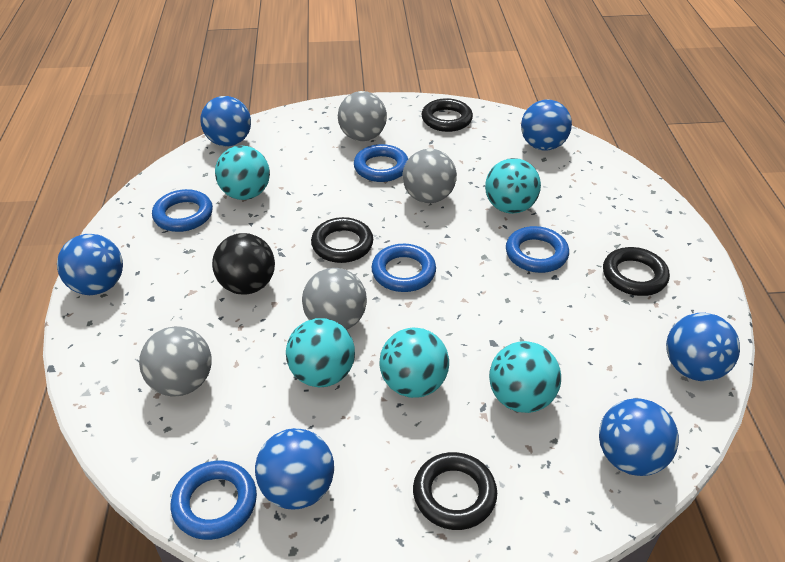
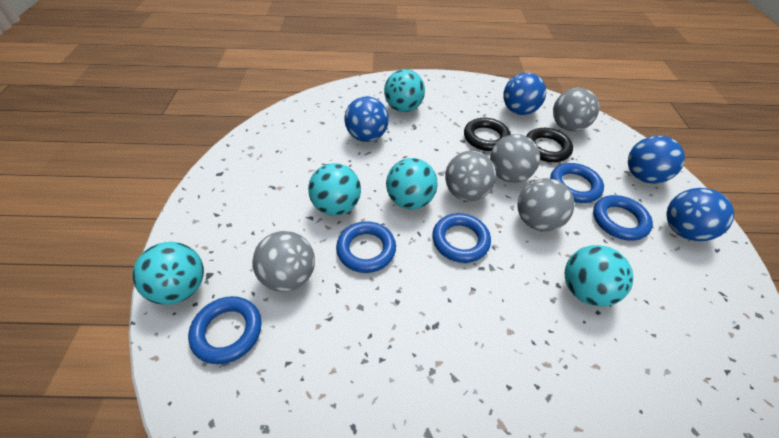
black ball: [212,233,275,295] = 1 -> none = 0
black ring: [311,217,373,263] [413,452,497,530] [421,98,473,132] [603,247,670,296] = 4 -> [464,118,511,151] [526,128,573,162] = 2
blue ball: [57,234,123,295] [200,96,251,146] [255,428,334,509] [521,99,572,151] [599,398,679,476] [666,313,740,381] = 6 -> [344,96,389,142] [503,72,546,115] [628,135,685,184] [667,188,734,241] = 4
grey ball: [139,326,212,396] [302,268,367,330] [338,91,387,141] [403,149,457,203] = 4 -> [252,231,315,292] [445,151,496,201] [490,134,540,183] [517,178,575,231] [553,88,600,131] = 5

